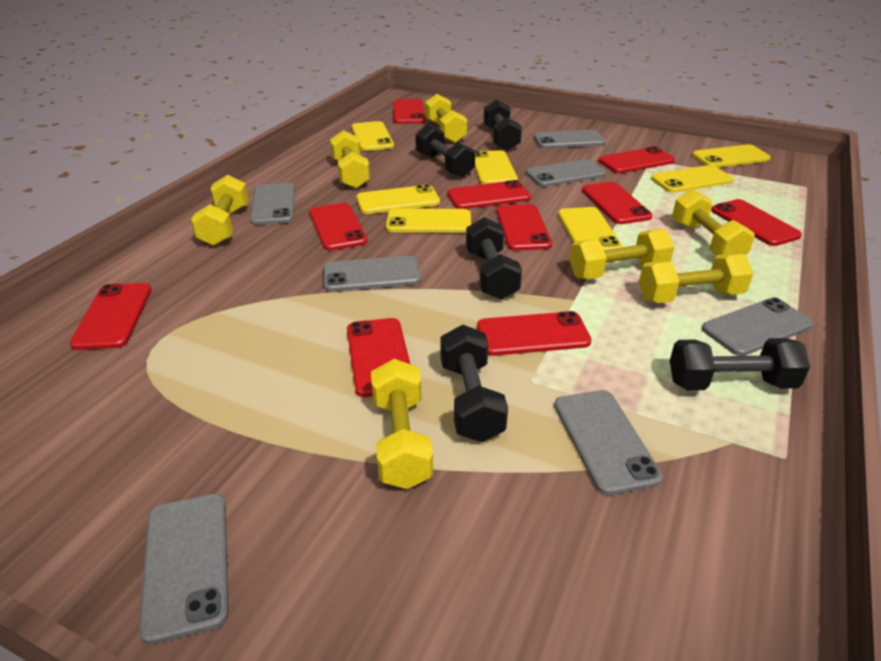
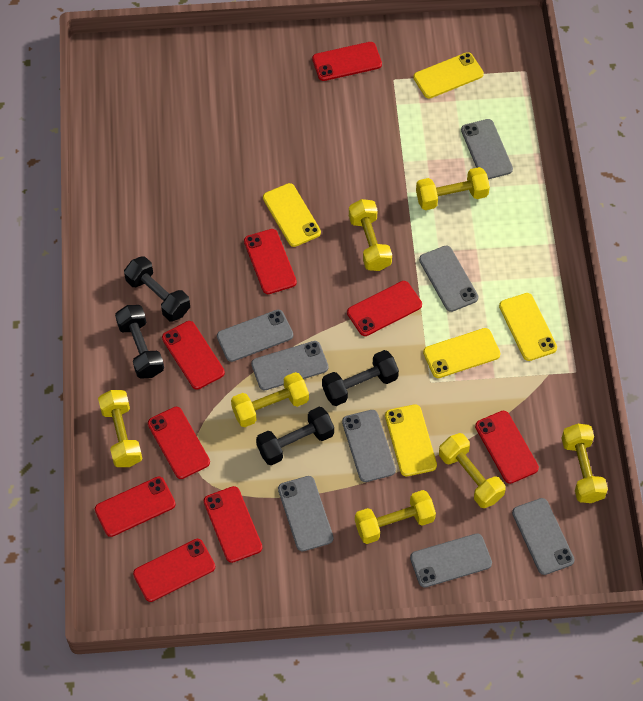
black dumbbell: [415,124,475,178] [440,325,508,442] [466,217,522,300] [483,99,522,151] [670,338,810,390] = 5 -> [115,305,164,379] [124,256,190,321] [256,407,334,465] [322,350,399,406] = 4
grey phone: [139,494,229,644] [250,183,295,225] [323,256,421,292] [526,159,605,187] [534,130,605,148] [554,390,663,495] [702,297,813,356] = 7 -> [217,310,293,362] [251,341,328,391] [278,476,334,551] [342,410,396,482] [410,533,492,588] [419,246,479,312] [461,119,513,180] [512,498,575,575] = 8
red phone: [70,283,152,350] [309,203,367,251] [347,318,410,397] [393,99,425,124] [447,180,531,209] [477,311,591,356] [496,204,552,251] [582,182,652,224] [599,146,675,173] [711,199,802,246] = 10 -> [95,477,176,537] [133,539,215,602] [148,407,210,479] [162,321,225,389] [204,486,262,563] [244,229,297,294] [312,42,382,81] [347,281,422,336] [475,411,539,484] = 9
yellow phone: [352,121,394,151] [356,184,440,214] [386,208,471,233] [475,150,518,184] [558,207,622,250] [651,165,733,193] [692,144,771,168] = 7 -> [263,183,321,247] [385,404,437,476] [413,52,484,99] [423,328,501,378] [499,293,557,361] = 5

